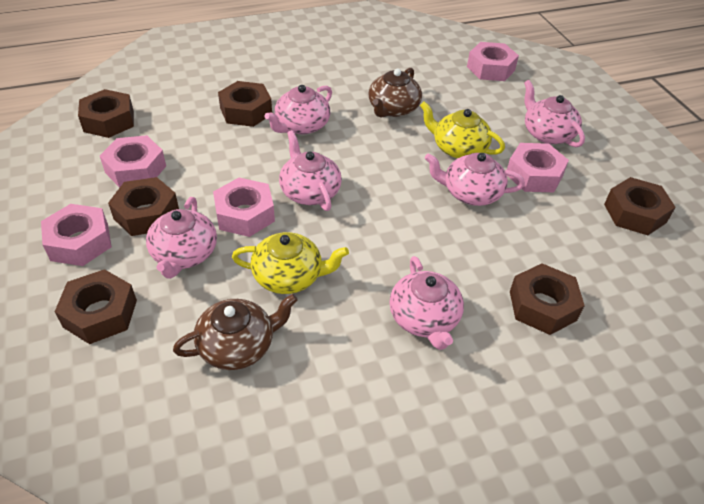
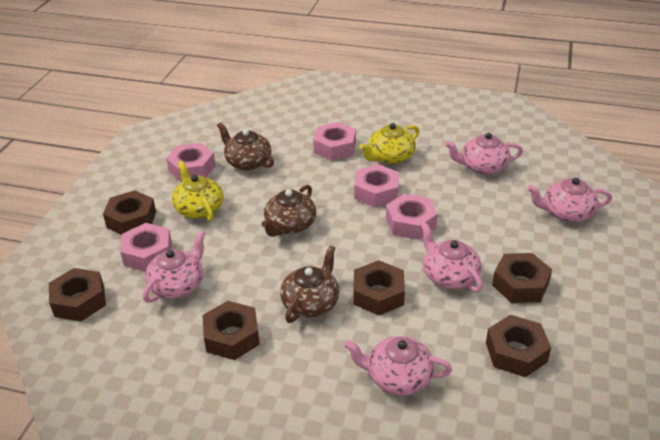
brown teapot: [173,294,298,370] [368,68,422,117] = 2 -> [217,122,274,170] [261,185,316,237] [280,245,339,323] = 3
pink teapot: [146,197,217,279] [265,85,332,134] [279,130,342,211] [389,256,464,350] [425,153,525,206] [524,80,585,147] = 6 -> [143,230,205,303] [344,336,452,395] [421,222,483,292] [445,133,523,175] [527,178,612,222] = 5

